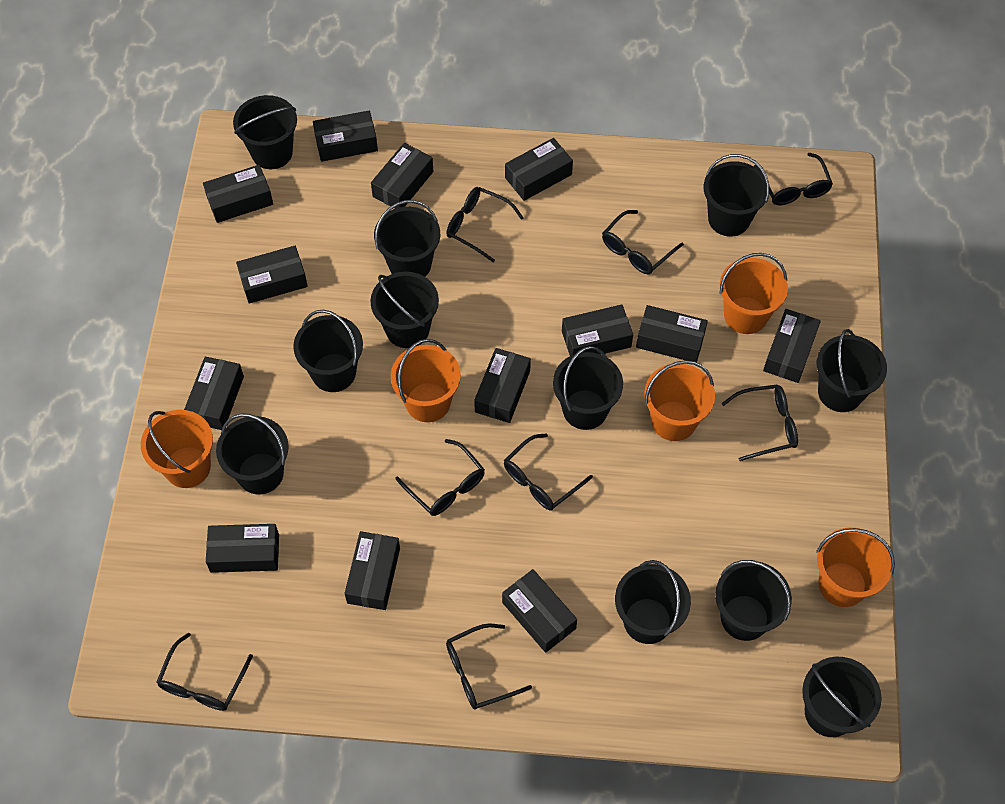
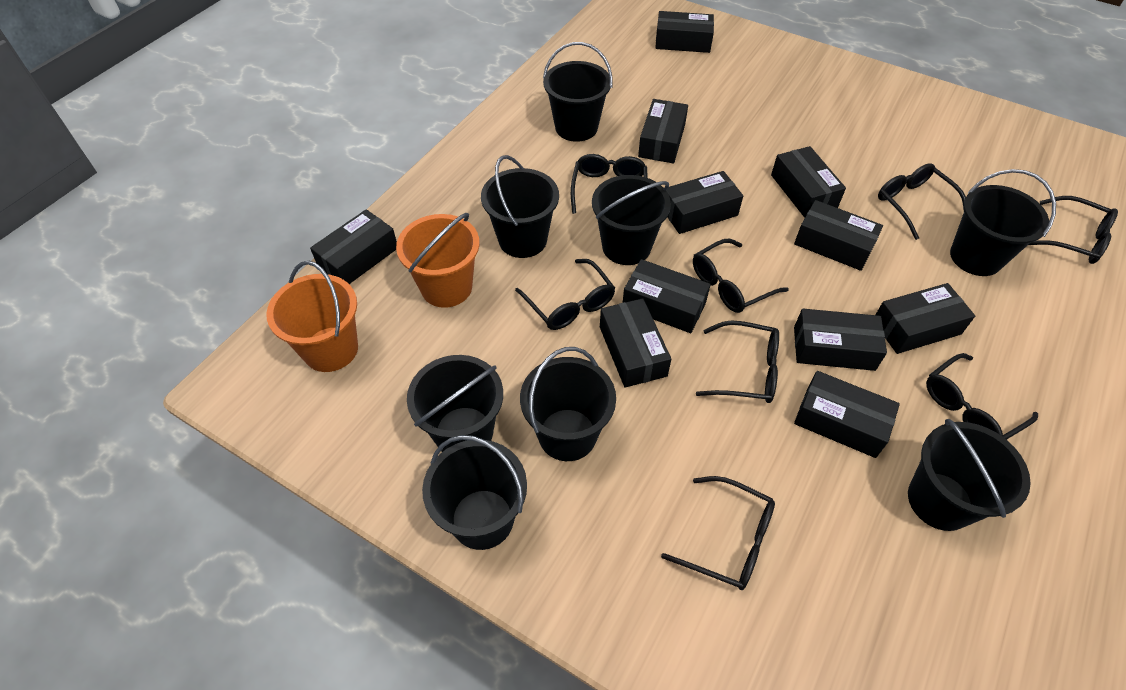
black box: [184,356,244,430] [203,165,273,223] [206,524,279,573] [236,246,308,304] [313,111,378,162] [345,531,400,610] [371,143,433,209] [474,348,531,423] [502,569,577,653] [505,138,573,201] [562,305,633,356] [636,305,708,362] [763,309,821,383] = 13 -> [310,209,397,284] [600,298,671,388] [623,259,711,333] [638,99,688,164] [655,11,714,53] [666,171,743,234] [771,146,846,217] [794,200,883,271] [794,309,887,371] [794,371,900,458] [876,283,975,354] = 11
black bucket: [216,413,289,494] [233,95,297,169] [293,310,363,392] [371,272,439,348] [374,200,440,277] [553,346,623,430] [615,560,691,644] [703,154,769,237] [715,560,792,641] [802,657,882,737] [817,329,887,412] = 11 -> [407,355,503,452] [422,435,527,550] [481,155,559,258] [520,347,616,461] [543,42,613,142] [592,175,671,265] [908,419,1031,531] [950,169,1056,276] = 8
orange bucket: [141,410,213,488] [391,339,461,422] [644,360,715,441] [720,253,788,334] [816,528,895,607] = 5 -> [267,261,358,372] [396,213,479,308] = 2

